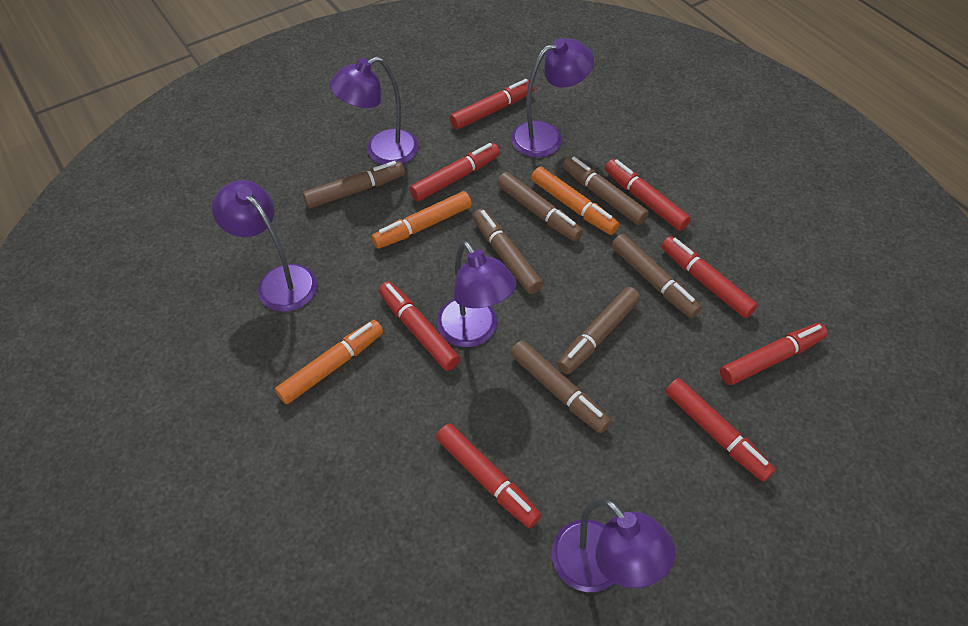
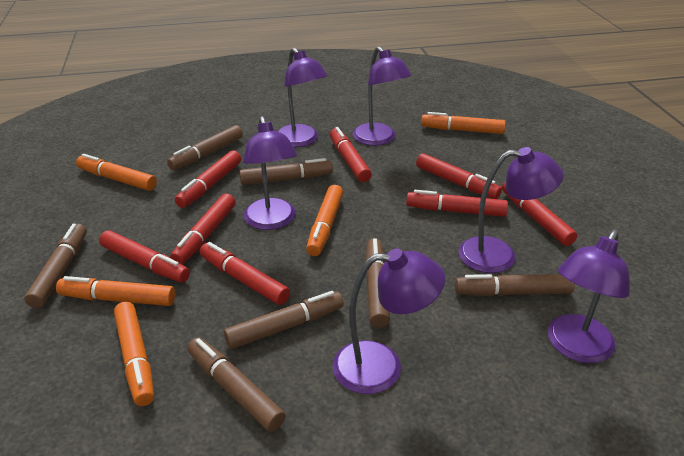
orange marker: [275,320,383,404] [372,191,472,249] [531,167,619,235] = 3 -> [56,276,175,306] [76,154,157,191] [114,302,154,406] [306,185,343,256] [421,112,506,134] = 5
purple lamp: [212,180,317,312] [329,56,418,165] [437,241,516,347] [511,38,594,157] [552,499,676,592] = 5 -> [243,116,297,230] [277,47,328,147] [333,248,445,394] [352,46,412,146] [459,147,564,273] [548,230,630,363] = 6

